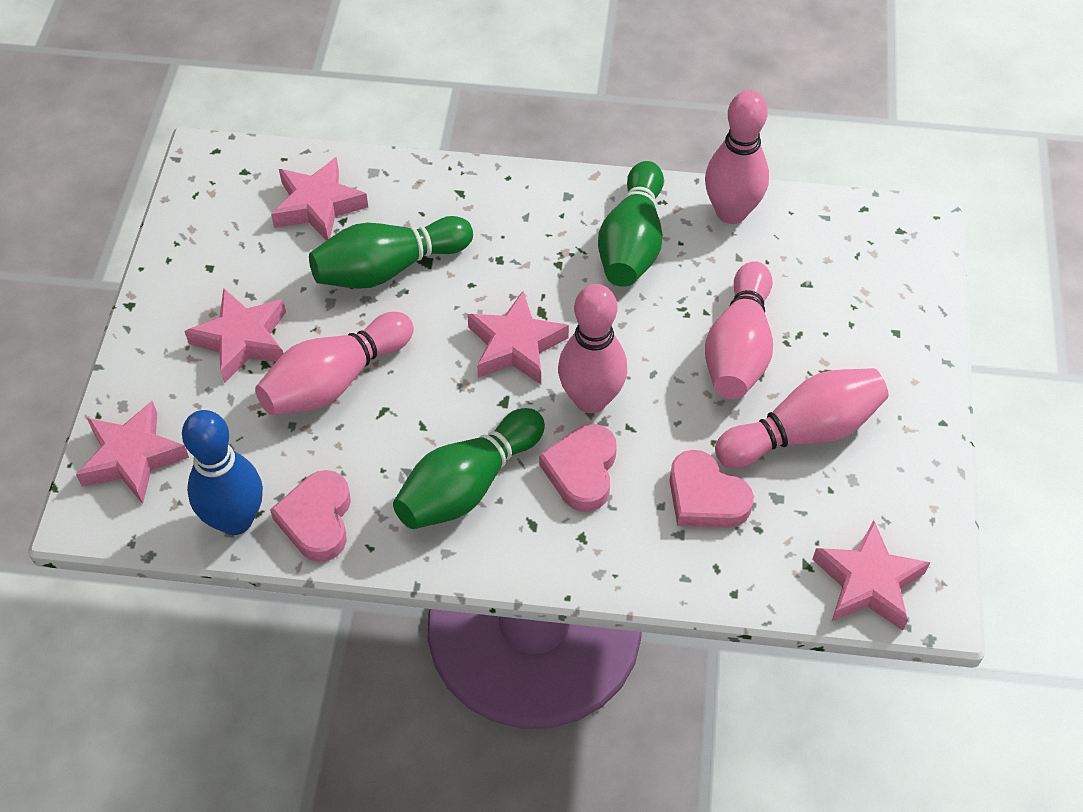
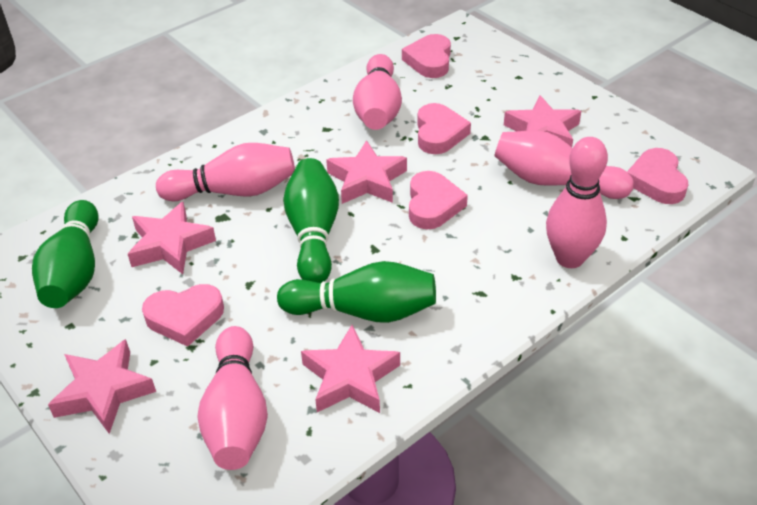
blue bowling pin: [182,410,263,535] = 1 -> none = 0
pink heart: [270,470,351,562] [539,424,617,512] [670,450,754,528] = 3 -> [142,284,224,347] [402,34,451,78] [409,171,468,229] [417,103,471,154] [627,148,689,204] = 5

